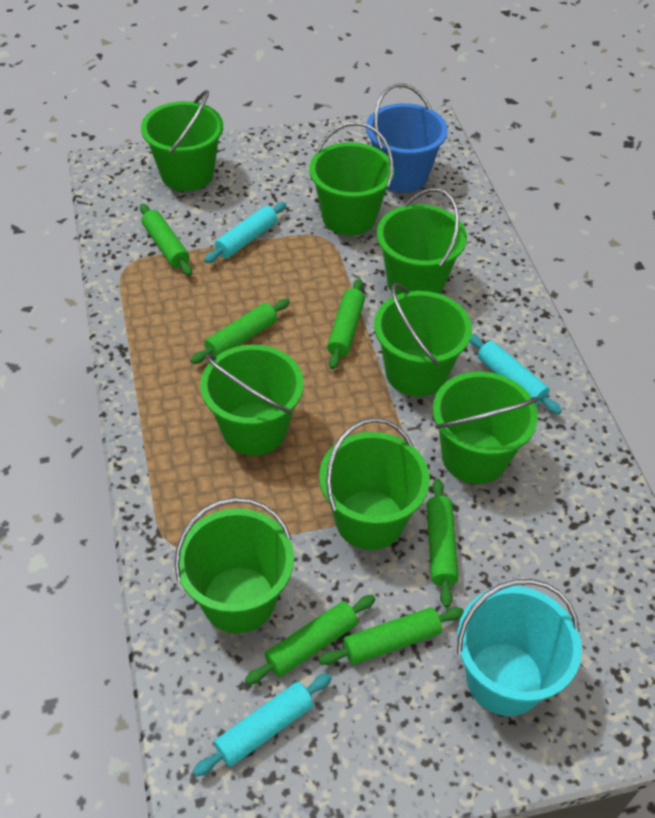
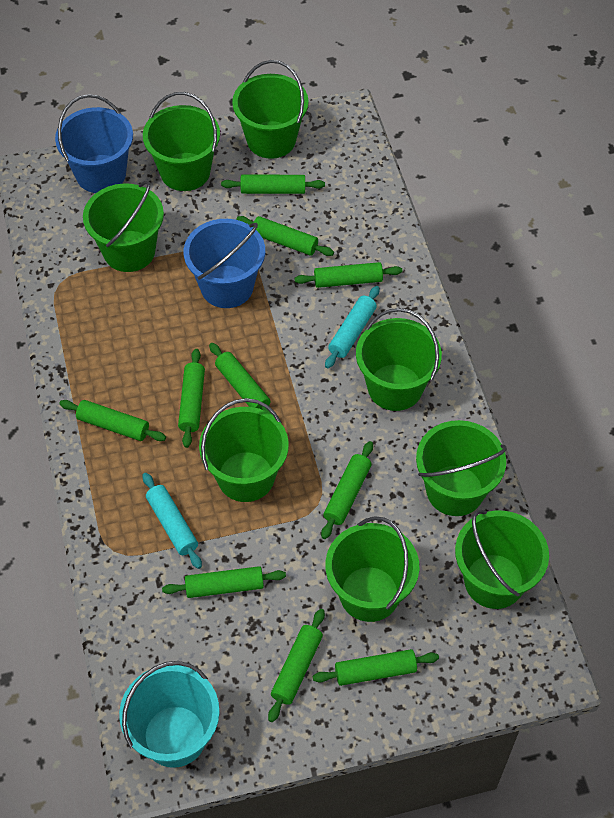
blue bucket: [366,83,448,193] = 1 -> [55,94,133,193] [184,219,265,308] = 2
green rolling pin: [140,204,192,276] [190,299,289,364] [245,595,375,685] [319,607,464,665] [327,279,365,369] [426,479,459,608] = 6 -> [59,400,166,441] [162,566,286,598] [178,349,205,448] [209,343,273,415] [221,175,325,194] [236,216,334,256] [268,609,325,722] [294,262,402,288] [312,649,439,686] [321,441,373,539] = 10
turquoise rolling pin: [193,673,332,777] [204,202,286,263] [469,334,562,415] = 3 -> [143,473,202,569] [325,286,380,369] = 2

